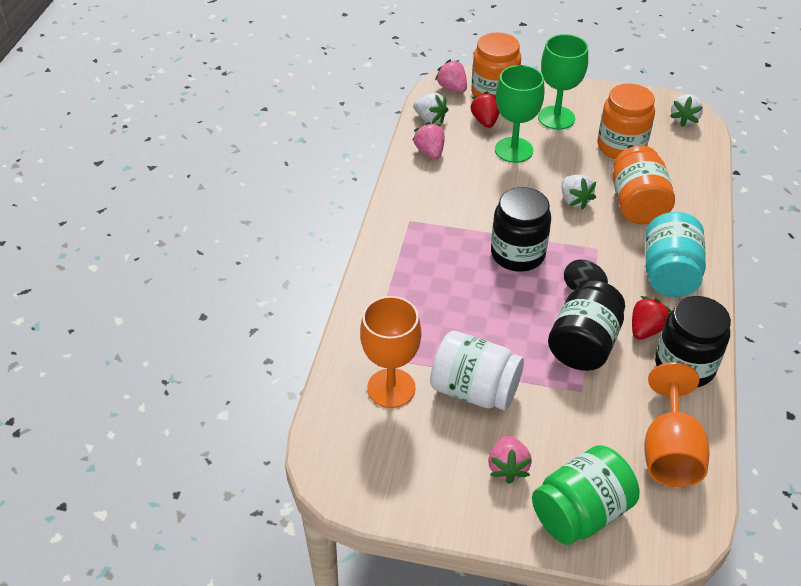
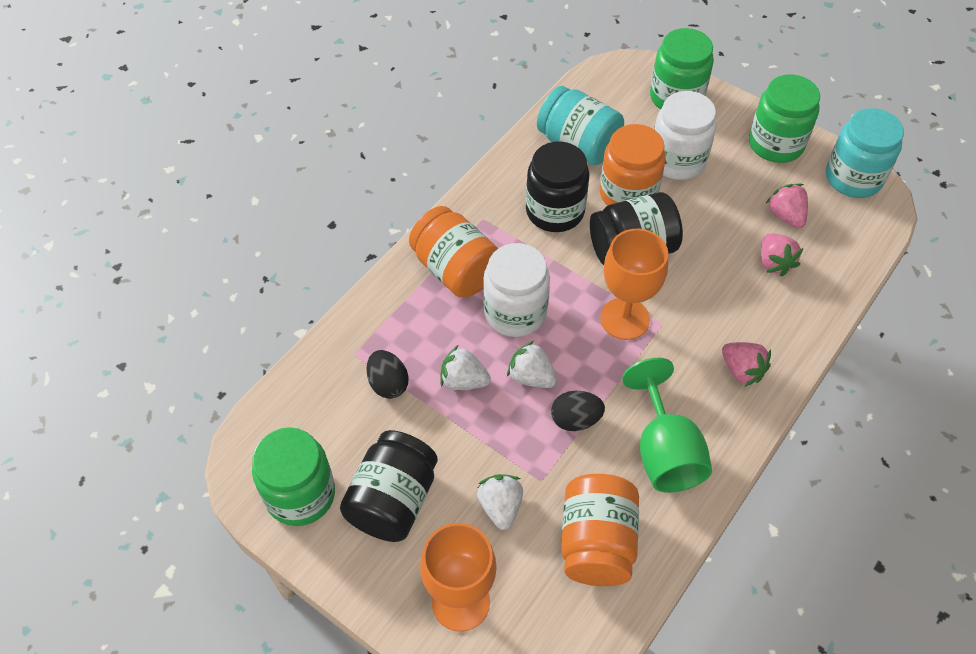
black egg: [564,259,608,291] = 1 -> [366,350,408,399] [551,391,605,431] = 2
green goblet: [495,65,545,163] [538,34,588,130] = 2 -> [622,358,712,493] = 1
green jar: [532,445,639,545] = 1 -> [252,427,335,526] [650,28,714,109] [749,74,820,163] = 3
red strawberry: [470,91,500,128] [632,296,672,340] = 2 -> none = 0
turquoise jar: [645,212,706,297] = 1 -> [537,86,624,165] [826,108,904,198] = 2
white jar: [430,331,524,410] = 1 -> [483,243,550,337] [654,91,716,180] = 2

